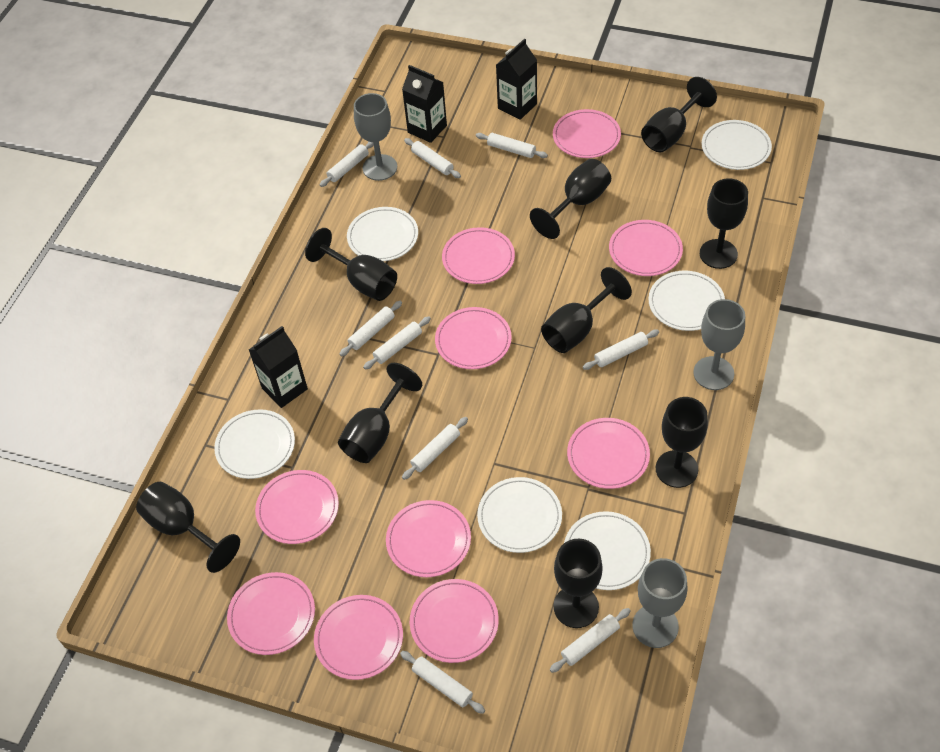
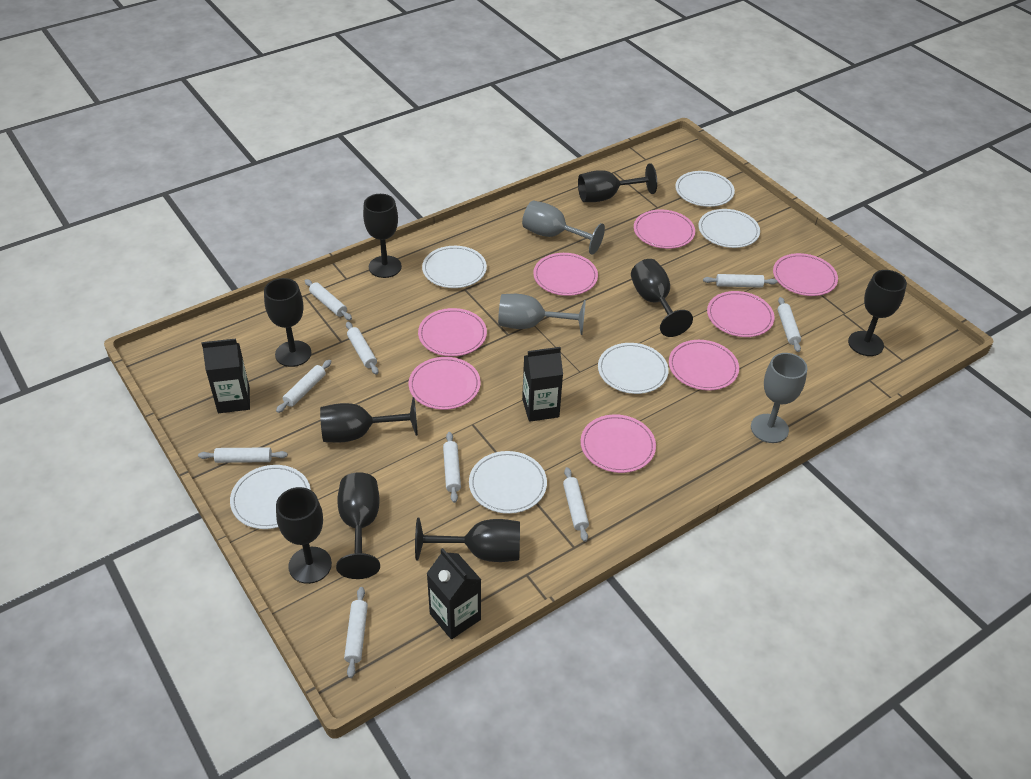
pink plate: [227,572,315,655] [255,470,339,544] [314,595,403,680] [386,500,471,577] [410,579,499,663] [435,307,512,369] [442,227,515,284] [553,109,621,158] [567,418,650,489] [609,220,683,276] = 10 -> [409,357,481,410] [418,308,487,356] [533,253,598,296] [581,414,656,473] [634,210,695,249] [669,340,739,391] [707,291,775,337] [773,253,838,296] = 8

